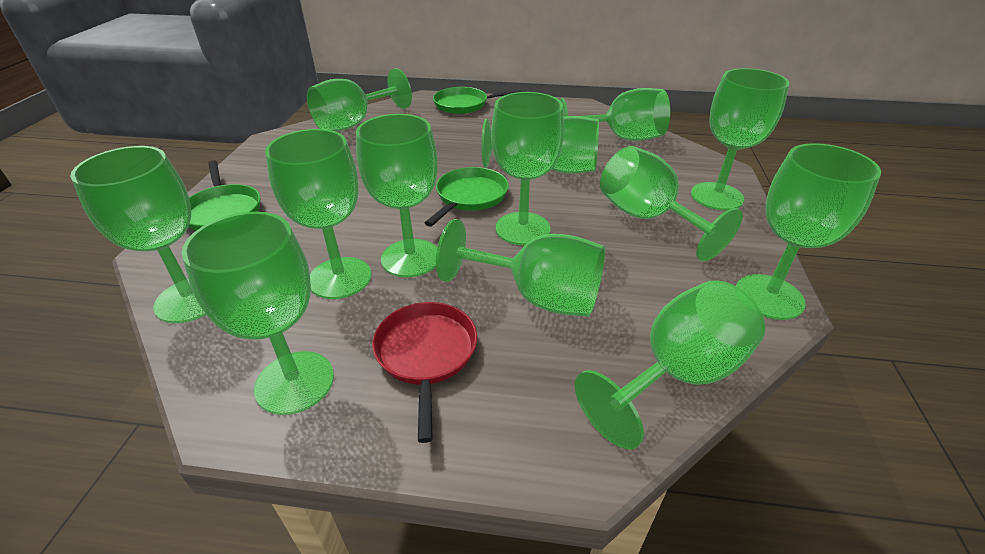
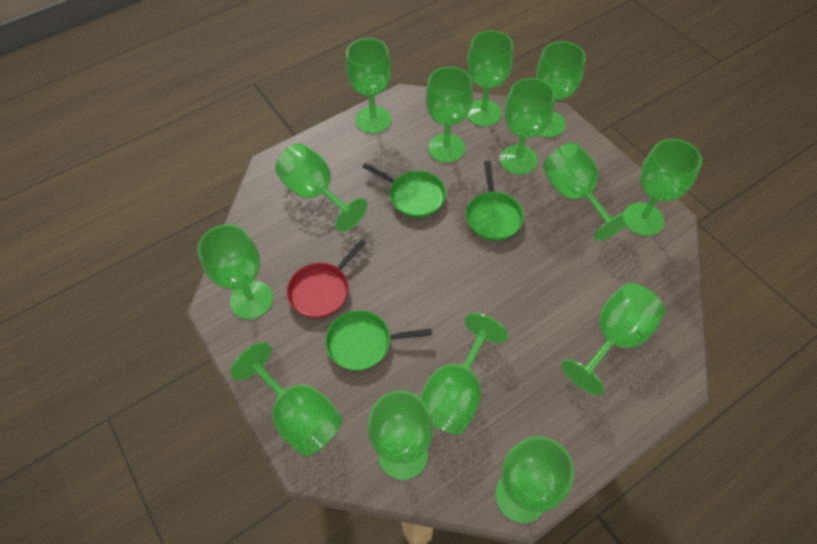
green goblet: [70,146,206,323] [182,212,334,415] [265,129,371,299] [307,68,412,131] [356,114,438,277] [436,219,605,317] [482,116,599,174] [491,92,564,245] [560,88,670,141] [575,280,765,450] [600,146,743,261] [691,68,789,210] [736,143,881,320] = 13 -> [198,224,273,319] [230,342,342,457] [275,143,368,232] [346,38,392,134] [368,391,434,480] [420,313,508,435] [426,66,473,163] [467,31,513,126] [495,436,574,523] [500,78,555,175] [536,41,586,138] [543,142,632,241] [561,283,665,395] [624,139,702,236] = 14

